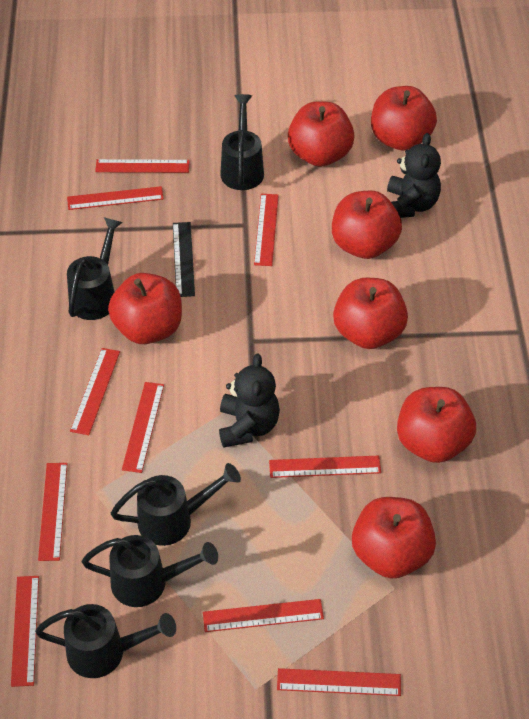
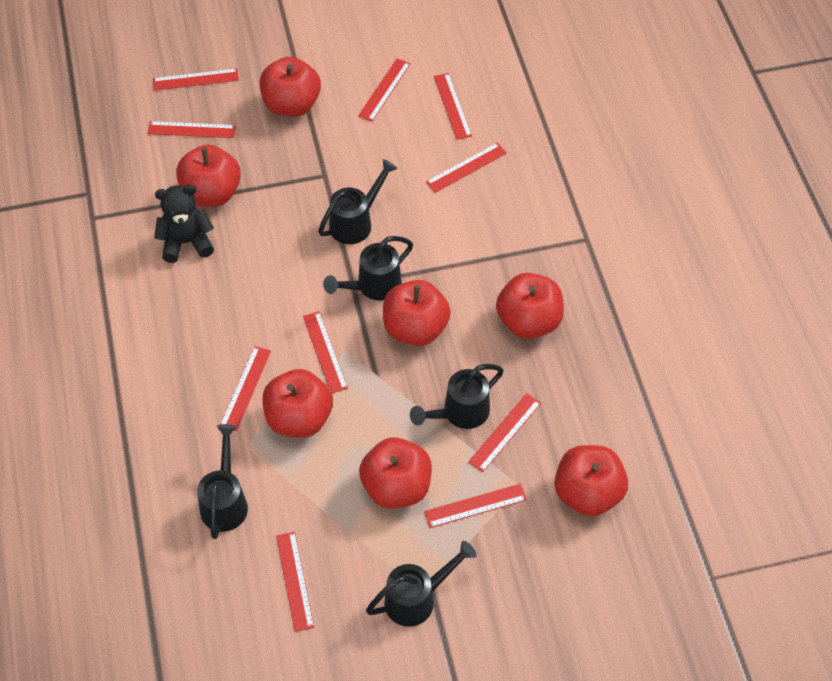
black ruler: [173,222,195,297] = 1 -> none = 0
black teddy bear: [219,353,280,448] [387,133,441,218] = 2 -> [154,184,214,263] = 1

